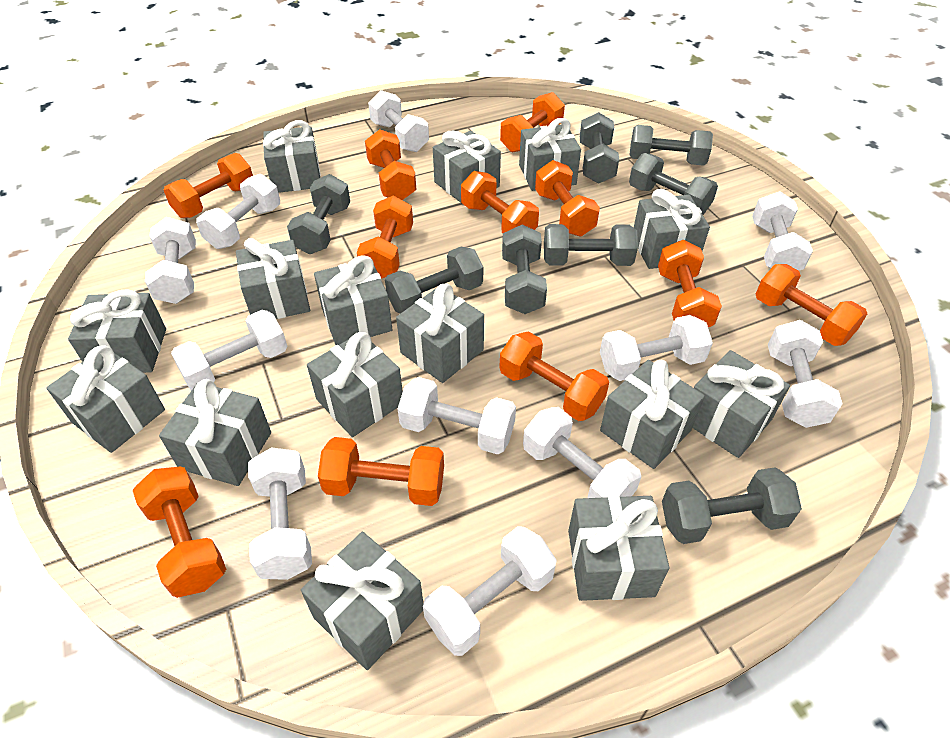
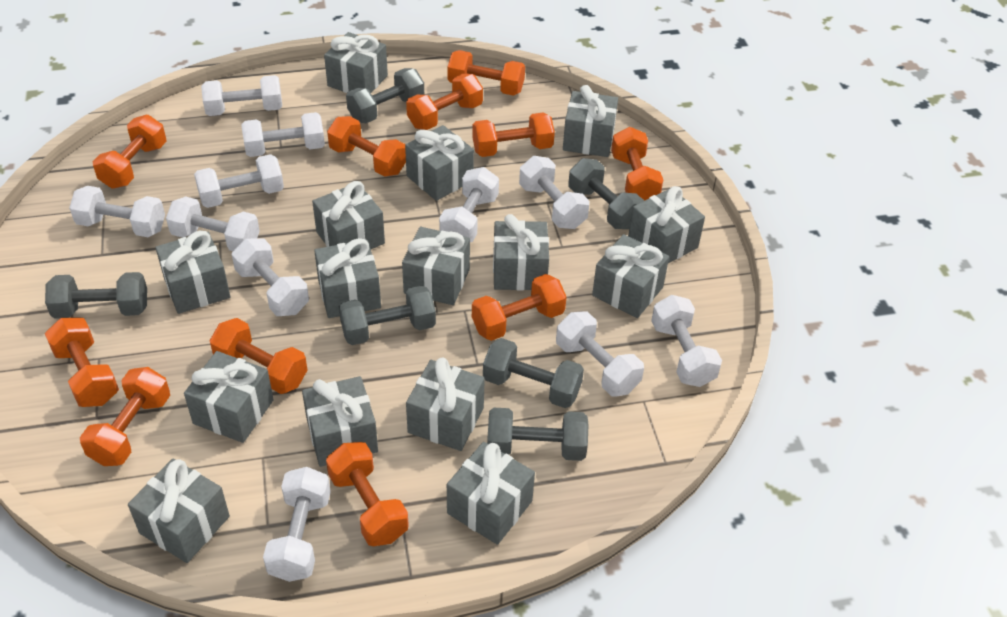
grey dumbbell: [287,174,350,254] [385,247,483,314] [502,224,547,314] [544,224,638,266] [580,112,619,184] [629,125,713,166] [629,153,718,215] [662,467,802,544] = 8 -> [45,272,147,319] [339,286,436,345] [346,68,424,123] [483,338,584,408] [487,408,589,461] [568,158,644,229] = 6

